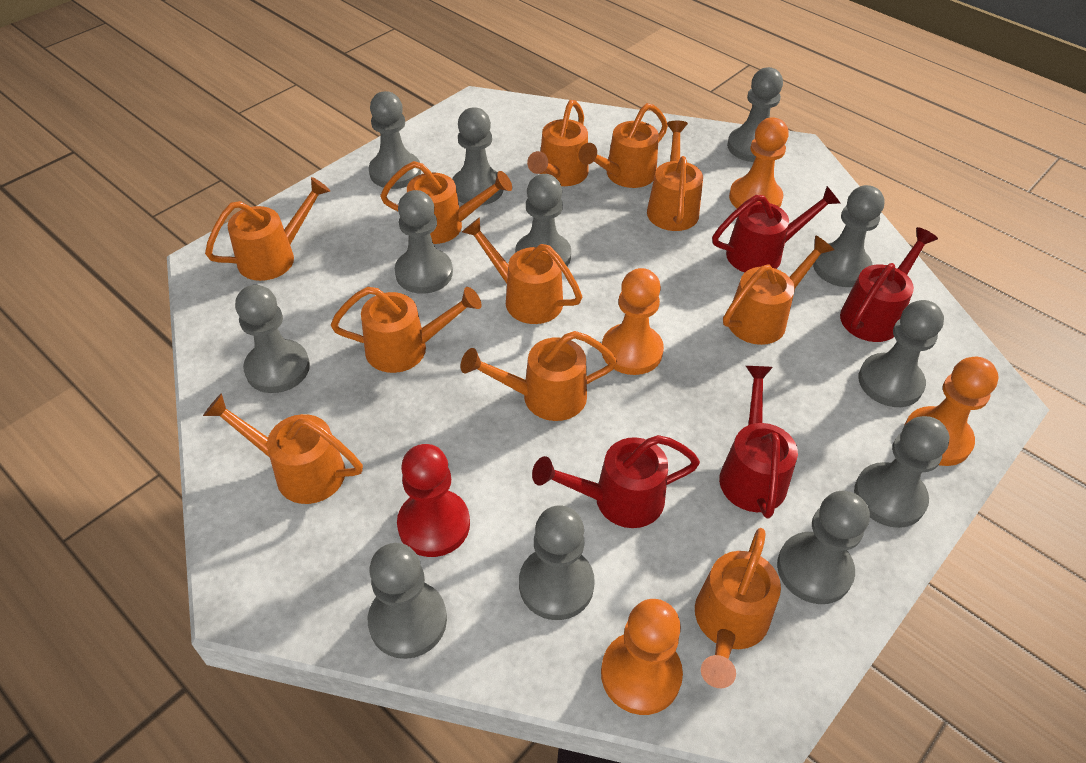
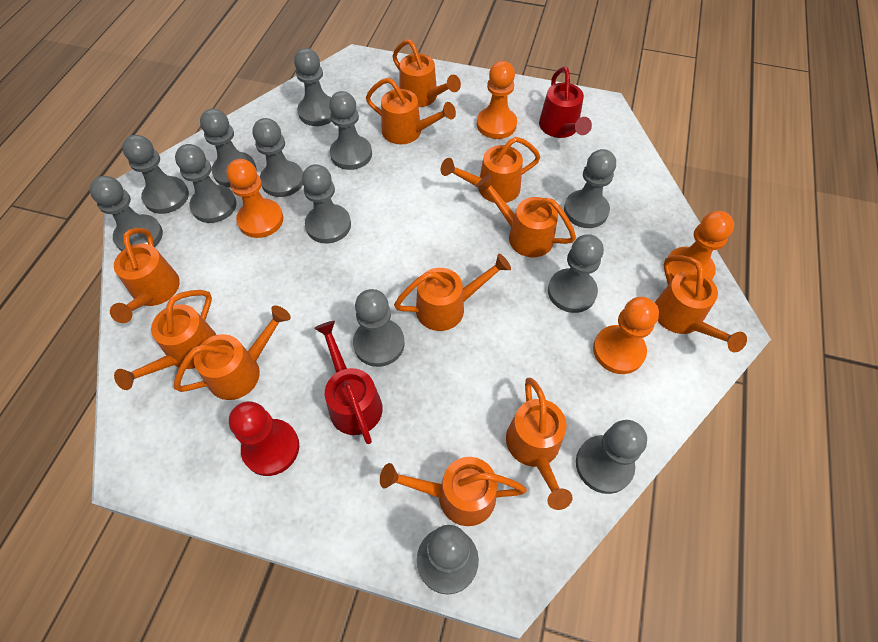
grey pawn: [235,285,310,393] [368,543,447,659] [369,91,421,189] [395,190,453,294] [452,107,504,206] [515,174,571,266] [519,506,595,620] [727,67,783,162] [777,491,870,604] [813,185,885,287] [854,416,949,528] [858,300,944,407] = 12 -> [89,176,163,251] [122,135,189,214] [175,144,237,223] [200,109,257,188] [253,118,303,197] [294,48,332,126] [302,164,351,243] [329,91,372,170] [353,289,405,367] [417,525,479,595] [548,234,604,313] [564,149,616,228] [576,420,647,494] = 13
red watering can: [532,435,700,528] [712,186,840,272] [719,366,798,518] [840,227,938,342] = 4 -> [314,321,383,444] [539,67,592,138] = 2

